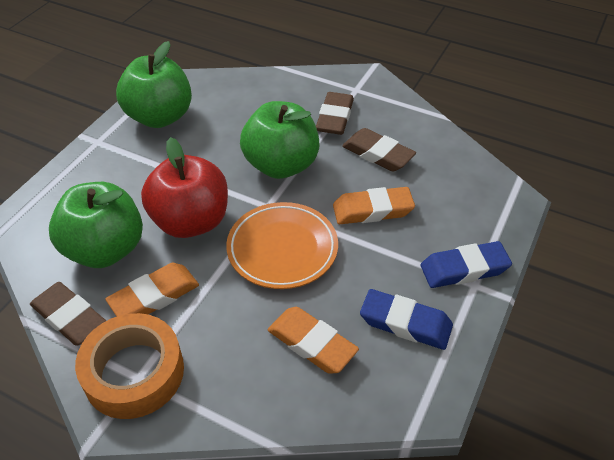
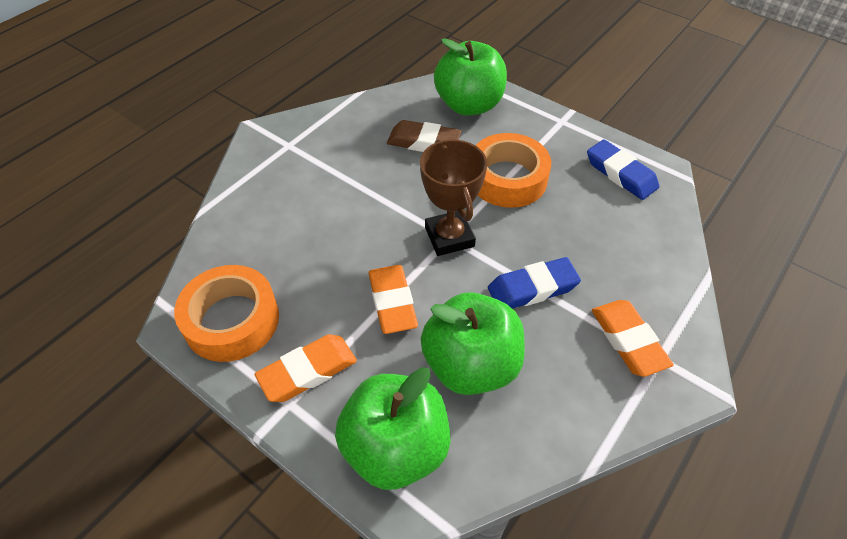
brown eraser: [30,282,106,346] [316,92,354,135] [342,128,416,172] = 3 -> [387,120,461,152] = 1
brown trophy: none = 0 -> [420,139,487,256] = 1
orange plate: [226,202,338,289] = 1 -> none = 0
orange tape: [75,313,184,419] = 1 -> [174,265,279,362] [476,133,551,208] = 2
red apple: [141,137,228,238] = 1 -> none = 0

